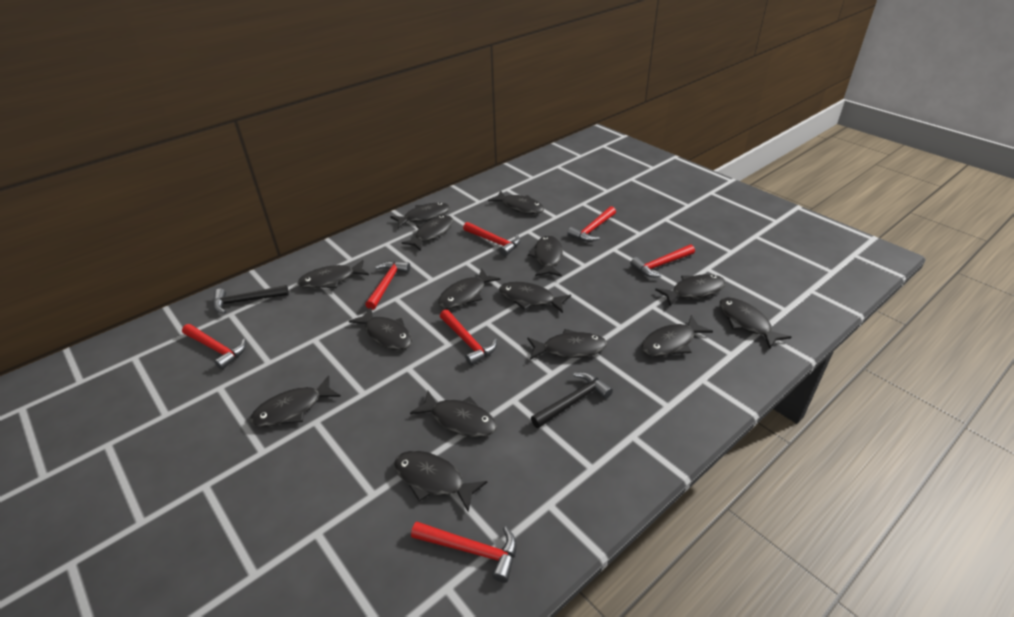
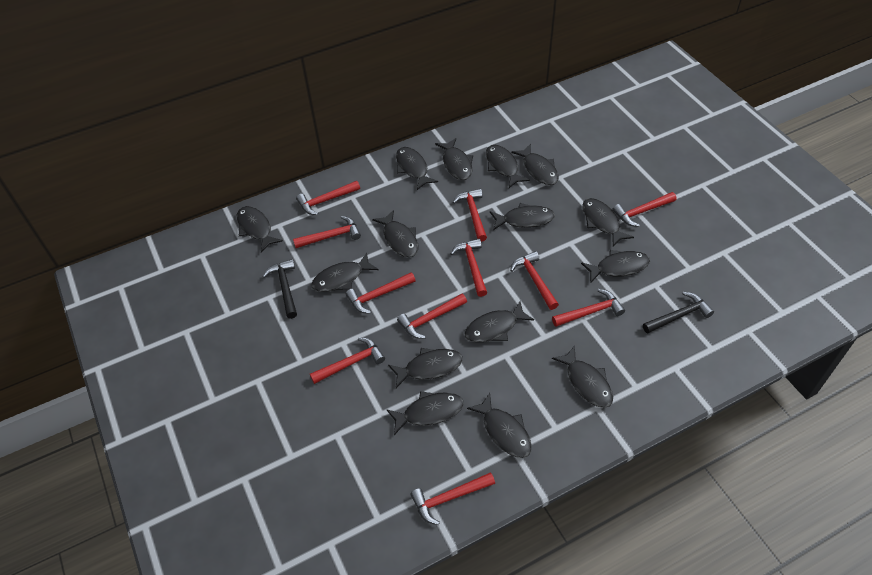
red hammer: [182,324,246,370] [365,261,410,310] [411,521,517,583] [440,309,497,366] [463,222,520,256] [568,206,616,242] [630,245,695,277] = 7 -> [293,216,361,248] [296,181,360,215] [310,337,385,384] [346,272,416,314] [397,294,467,339] [410,472,495,525] [450,239,487,297] [453,189,487,242] [510,251,559,310] [552,289,625,327] [612,192,677,227] = 11

